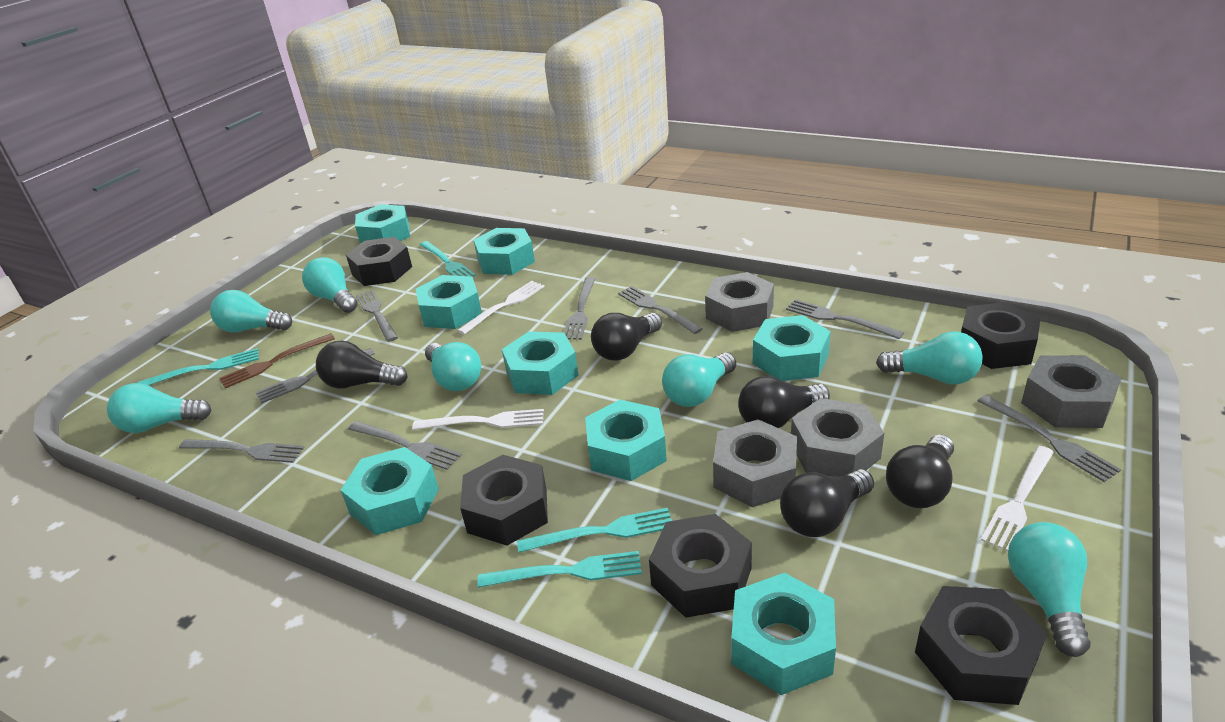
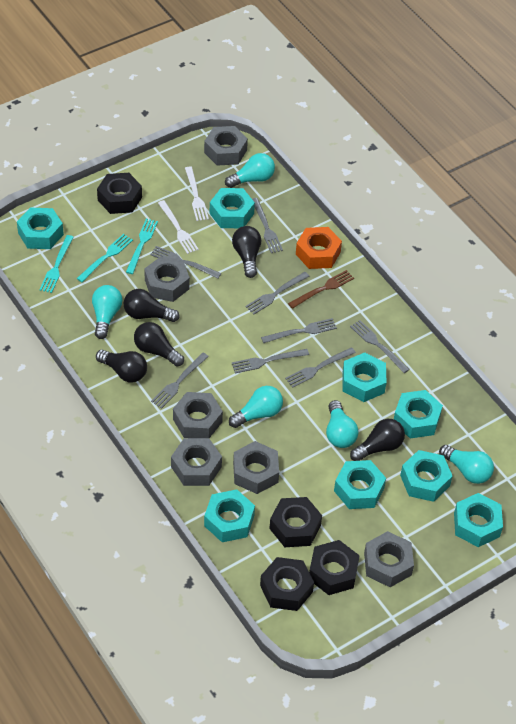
black nut: [346,237,412,286] [460,455,548,546] [649,514,752,618] [915,586,1047,705] [961,302,1040,369] = 5 -> [97,173,142,214] [260,557,314,611] [269,497,322,547] [309,540,360,595] = 4
grey nut: [705,272,774,332] [713,419,797,507] [791,398,884,477] [1021,355,1121,428] = 4 -> [144,256,190,302] [171,438,222,486] [173,392,223,438] [204,126,248,166] [233,441,279,494] [364,531,414,587] = 6
orange nut: none = 0 -> [296,227,342,269] = 1
turquoise fork: [137,348,259,385] [420,241,476,277] [477,551,642,588] [517,508,672,553] = 4 -> [40,235,74,293] [76,234,133,282] [126,219,158,274] = 3
turquoise light bulb: [107,383,211,433] [210,290,292,332] [302,257,358,313] [425,342,481,391] [662,352,736,407] [876,332,983,385] [1008,522,1091,657] = 7 -> [92,285,122,339] [225,153,275,188] [229,386,283,428] [326,400,359,448] [439,445,494,484] = 5
white fork: [412,409,544,430] [457,281,545,335] [981,446,1054,552] = 3 -> [158,200,199,254] [185,166,209,221] = 2

